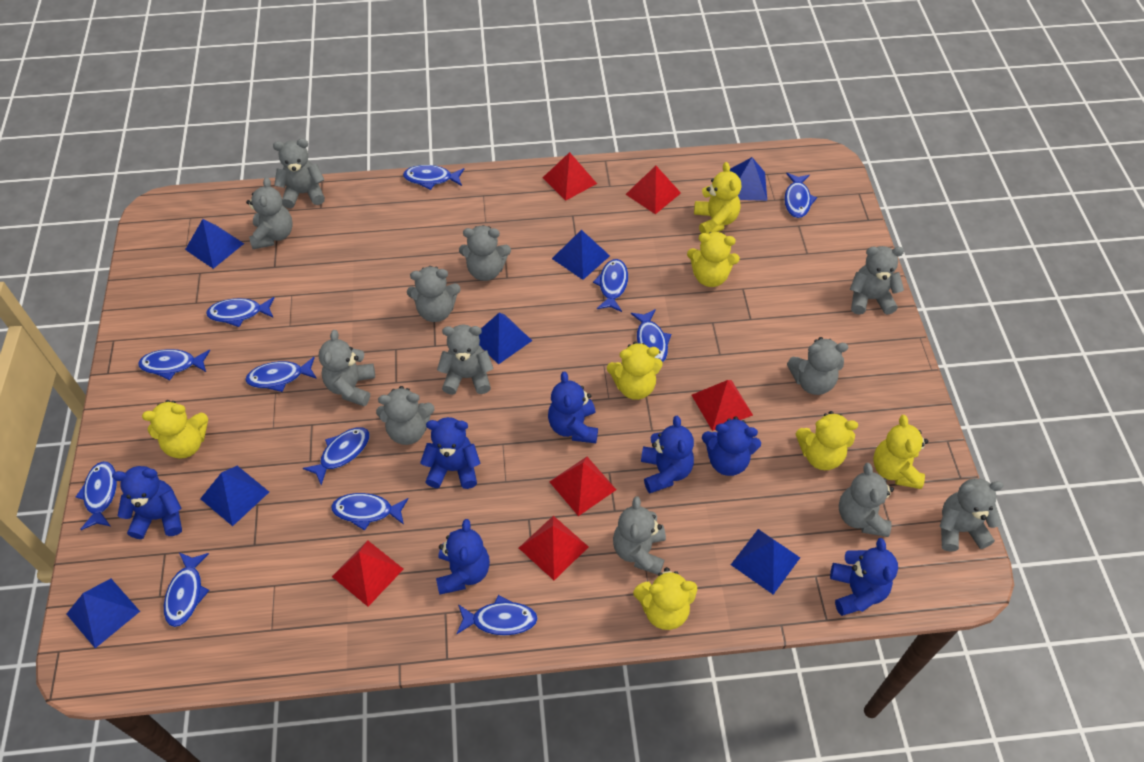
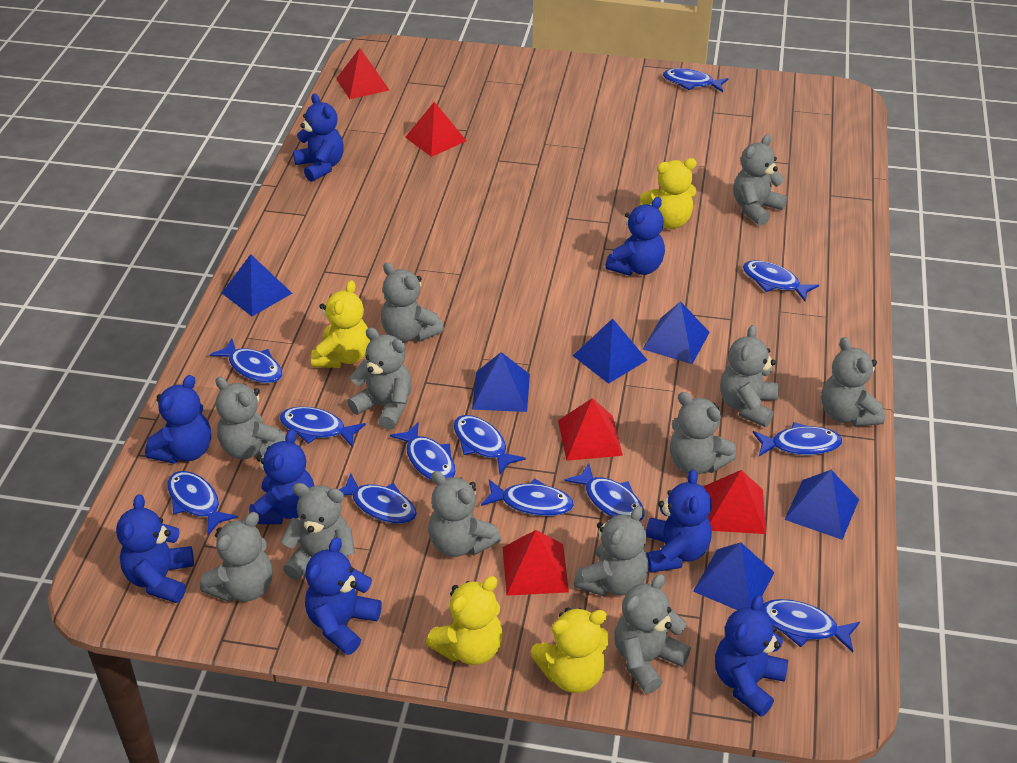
blue pyramid: [67,579,140,648] [185,219,244,269] [200,466,269,526] [479,313,532,364] [552,230,610,280] [730,157,767,201] [731,529,800,595] = 7 -> [222,254,292,316] [472,352,530,412] [573,318,647,384] [643,301,710,364] [693,542,775,610] [784,470,859,540] = 6
blue teddy bear: [112,466,182,539] [420,417,480,489] [436,519,490,595] [548,372,598,443] [641,416,694,493] [702,417,761,476] [830,538,898,616] = 7 -> [116,494,194,603] [145,375,211,464] [249,429,314,524] [293,93,344,182] [305,537,382,655] [605,197,665,276] [646,470,712,573] [715,595,788,717] = 8
red pyramid: [332,540,404,606] [519,516,589,580] [543,152,597,201] [549,457,616,516] [625,166,681,214] [692,380,753,431] = 6 -> [336,48,389,99] [405,102,466,157] [503,530,569,596] [558,398,623,461] [704,470,766,534] = 5
yellow teddy bear: [142,400,208,459] [607,342,663,400] [633,567,697,630] [687,232,740,287] [694,162,741,234] [795,411,858,470] [873,415,928,489] = 7 -> [311,280,370,368] [426,576,503,665] [531,608,609,693] [639,158,697,229] = 4

